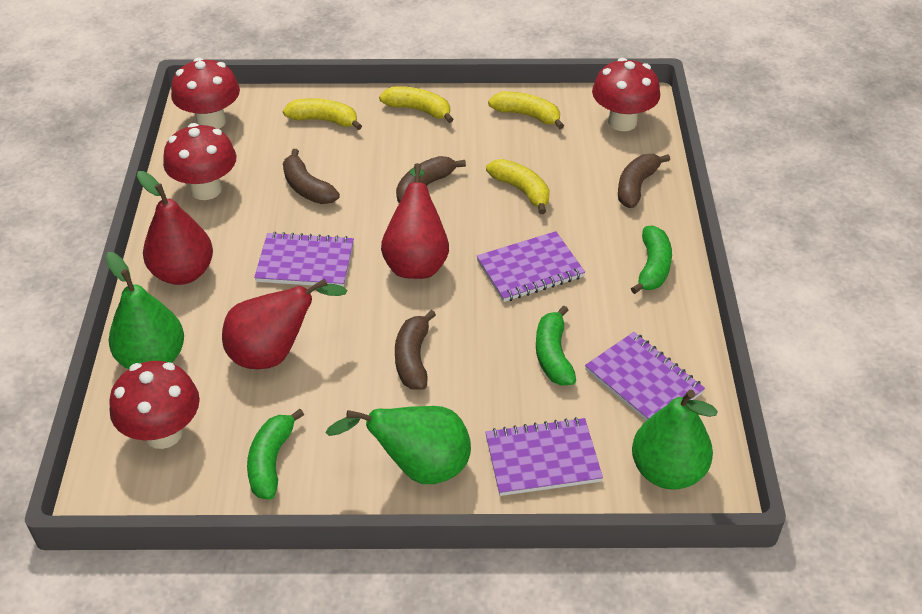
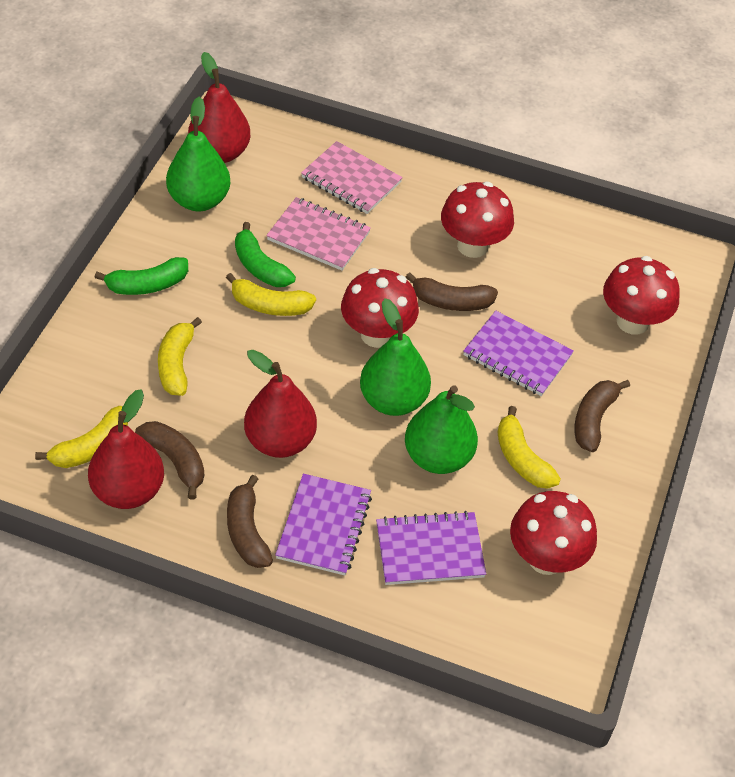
green banana: [247,409,304,500] [536,306,576,385] [631,225,672,294] = 3 -> [94,257,188,295] [235,222,296,287] = 2
pink notebook: none = 0 -> [266,197,371,271] [301,141,403,214] = 2
purple notebook: [254,232,354,287] [477,231,585,302] [485,417,603,496] [585,332,705,421] = 4 -> [275,474,372,575] [376,511,486,585] [463,311,574,396] = 3

